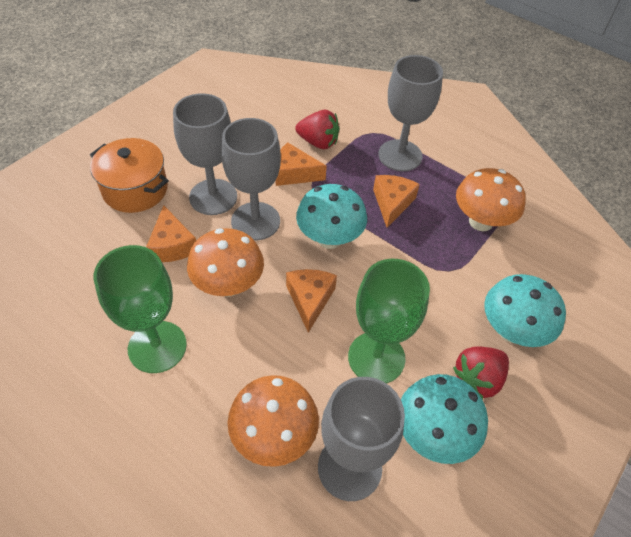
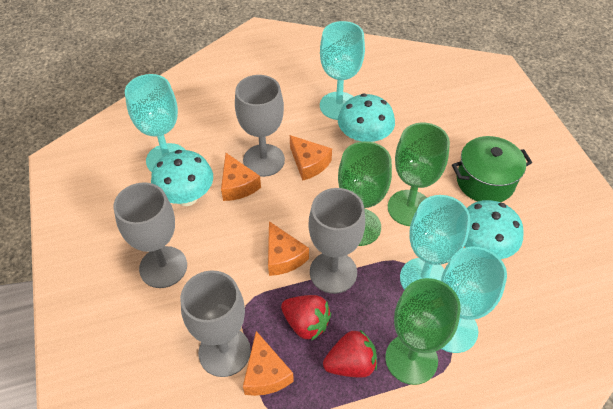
green goblet: [94,245,187,373] [348,259,430,383] = 2 -> [338,141,392,246] [385,278,461,385] [388,123,450,226] = 3
green pot: none = 0 -> [452,136,532,202] = 1
orange mushroom: [187,228,264,297] [228,375,319,467] [456,168,526,231] = 3 -> none = 0
orange pot: [90,138,169,213] = 1 -> none = 0
turquoise goblet: none = 0 -> [125,74,185,172] [320,21,365,120] [400,195,470,290] [441,247,507,353] = 4

